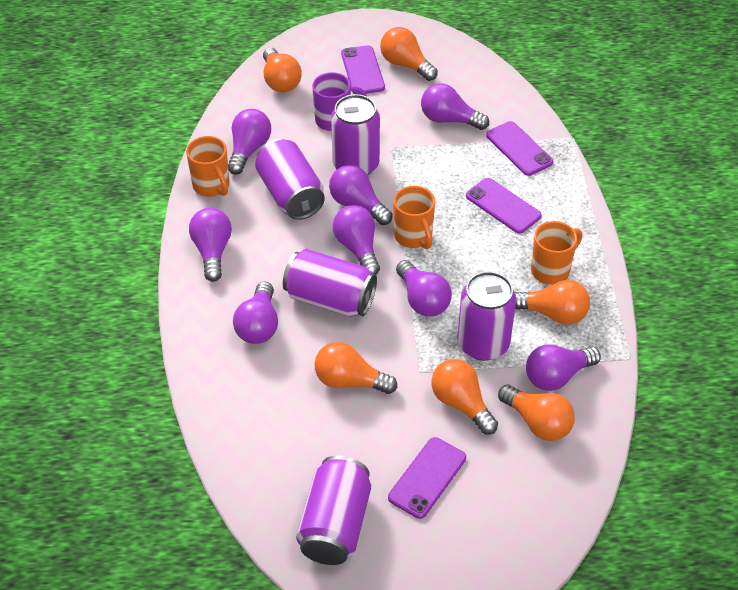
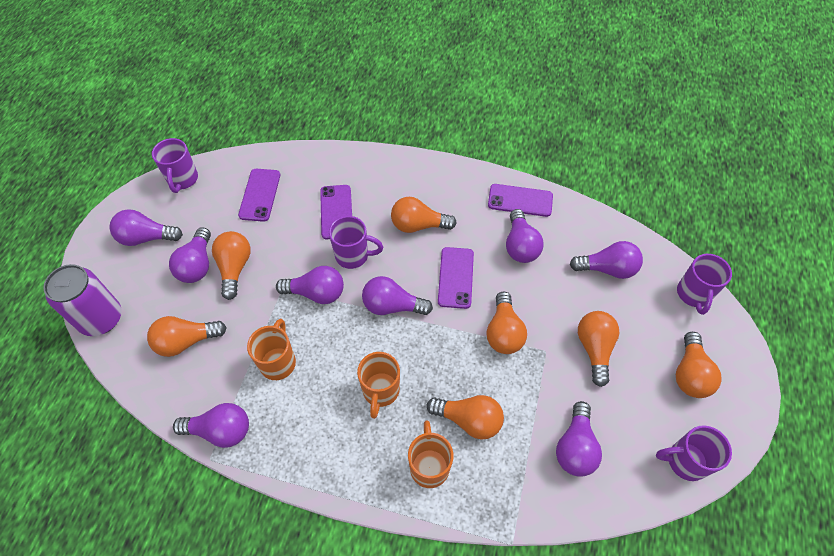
orange light bulb: [263,47,302,92] [315,342,397,394] [380,27,438,81] [431,359,498,435] [498,385,575,441] [515,280,590,325] = 6 -> [147,316,227,357] [212,231,251,300] [391,197,457,233] [427,395,504,439] [486,292,527,354] [578,311,620,387] [676,332,722,398] = 7
purple can: [255,139,325,220] [283,249,377,317] [296,455,371,565] [331,94,380,175] [457,271,516,361] = 5 -> [43,264,122,336] = 1
purple mug: [312,72,367,131] = 1 -> [152,138,198,193] [329,216,383,269] [656,425,732,481] [677,254,732,315] = 4

